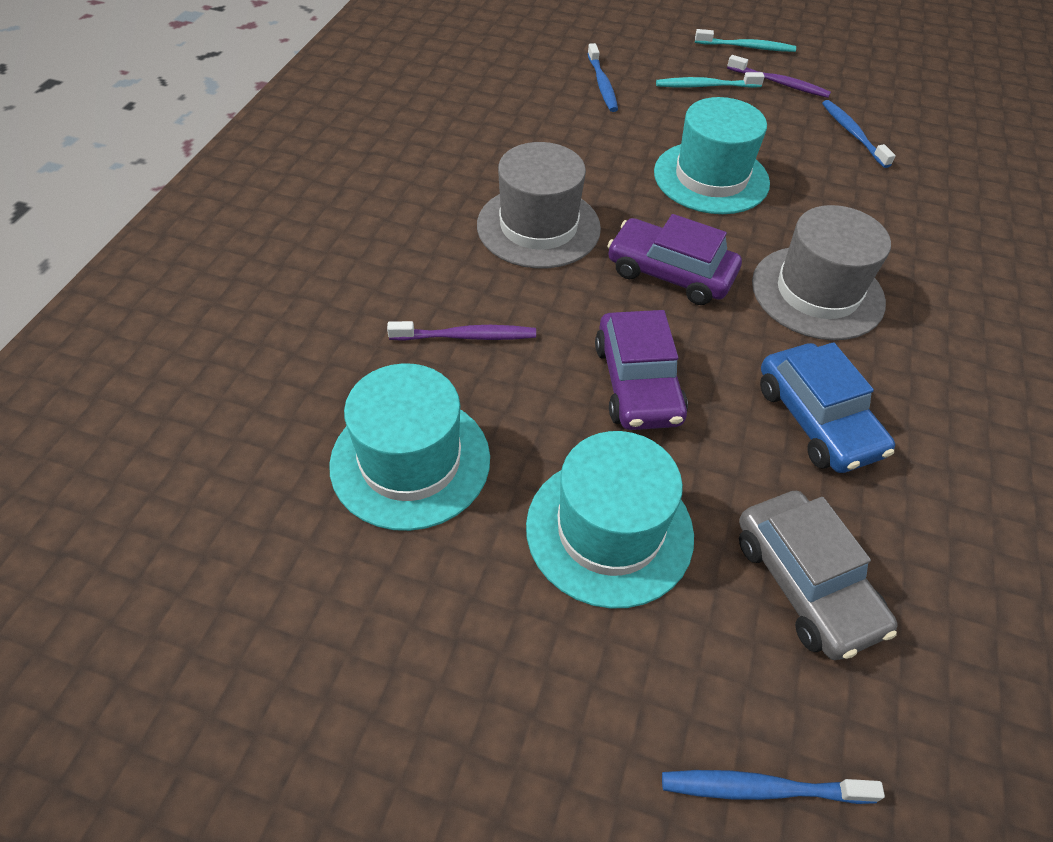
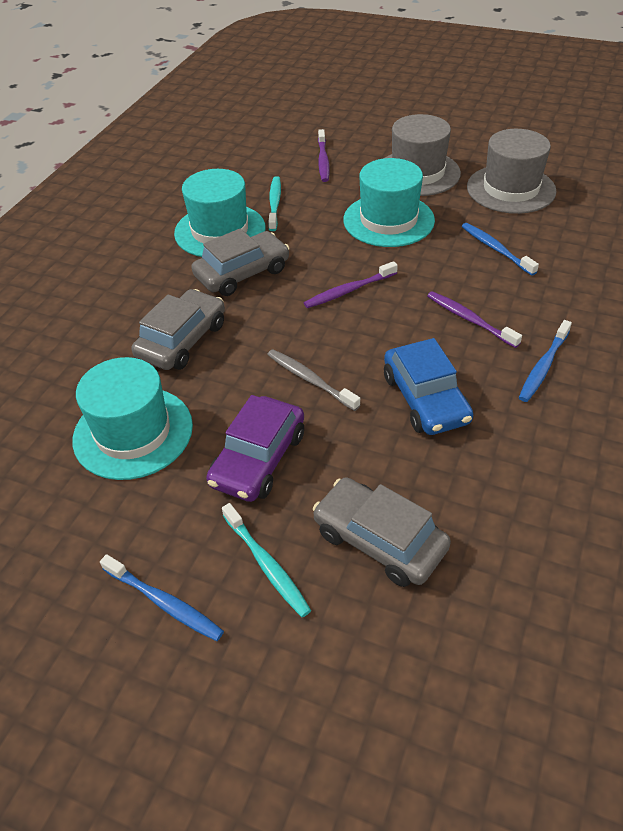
grey car: [739,491,898,660] = 1 -> [132,289,225,370] [191,228,290,296] [313,477,451,587] = 3
grey toothbrush: none = 0 -> [267,349,360,411] = 1
purple car: [595,310,688,430] [607,214,742,305] = 2 -> [206,395,304,502] = 1
purple toothbrush: [387,321,536,341] [727,55,831,98] = 2 -> [304,261,398,308] [318,129,330,182] [427,291,522,348] = 3

